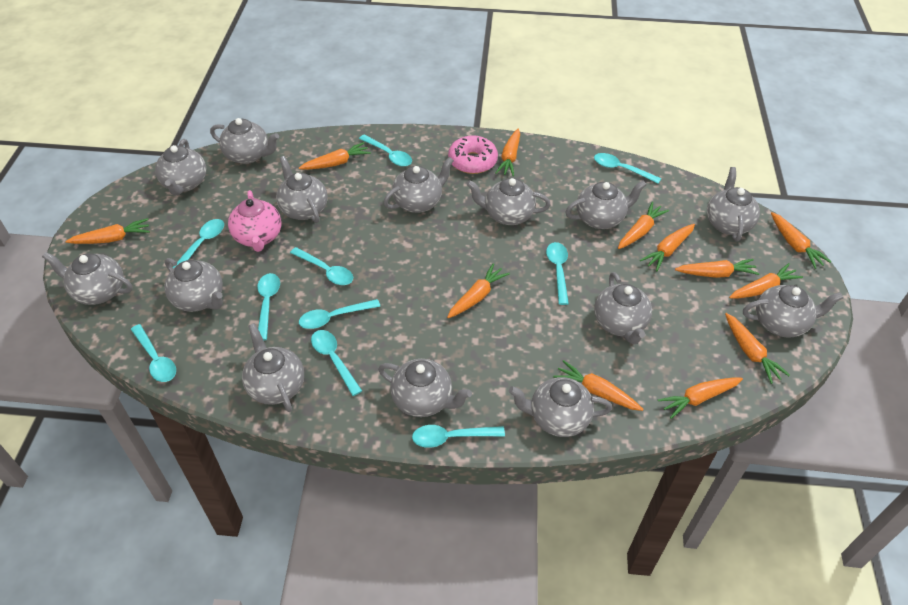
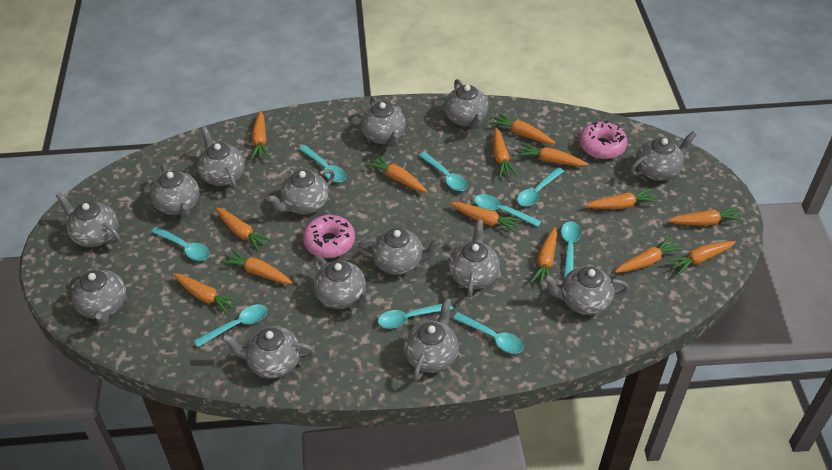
orange carrot: [65,218,150,244] [299,142,371,170] [447,263,510,318] [496,129,520,176] [553,360,643,411] [618,202,669,249] [640,224,695,271] [658,378,743,419] [675,259,759,278] [725,313,790,384] [729,263,803,299] [771,212,831,269] = 12 -> [172,273,240,315] [215,207,273,252] [221,248,293,284] [251,111,269,160] [365,154,427,192] [450,202,522,233] [490,113,555,144] [493,127,518,178] [517,143,588,166] [530,227,557,285] [585,188,658,209] [615,236,683,273] [667,241,736,275] [668,206,744,226] = 14
pink donut: [448,135,498,174] = 1 -> [303,215,355,258] [579,120,628,159] = 2
pink teapot: [228,190,281,252] = 1 -> none = 0
turquoise spoon: [131,324,176,382] [173,219,224,268] [257,273,280,340] [290,247,353,285] [299,299,381,329] [311,330,362,396] [359,135,412,167] [412,425,505,448] [546,242,569,305] [594,153,661,184] = 10 -> [151,226,210,261] [194,304,268,347] [299,145,346,182] [378,303,453,329] [419,152,468,191] [453,312,524,354] [474,194,541,227] [517,167,564,206] [561,221,581,278] = 9

